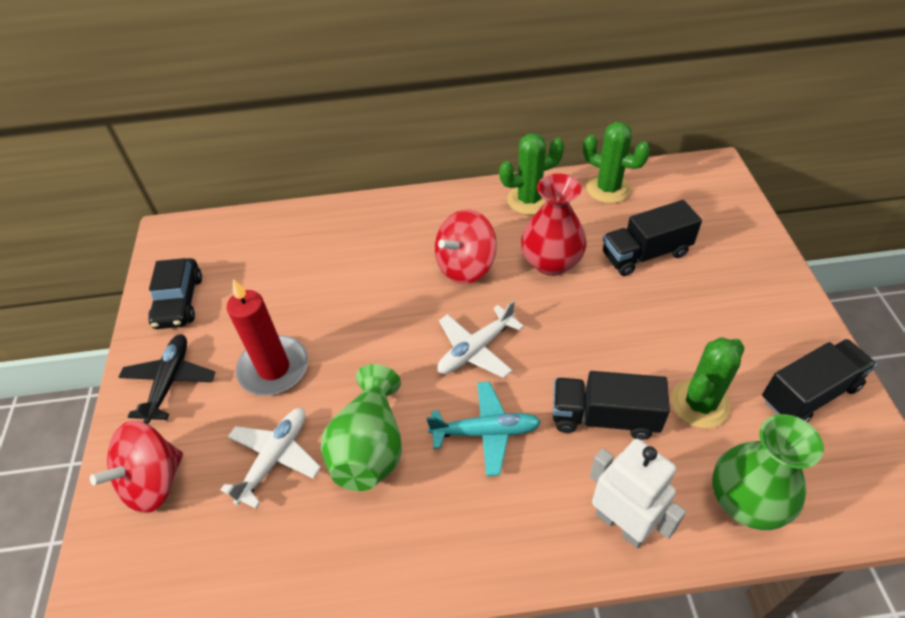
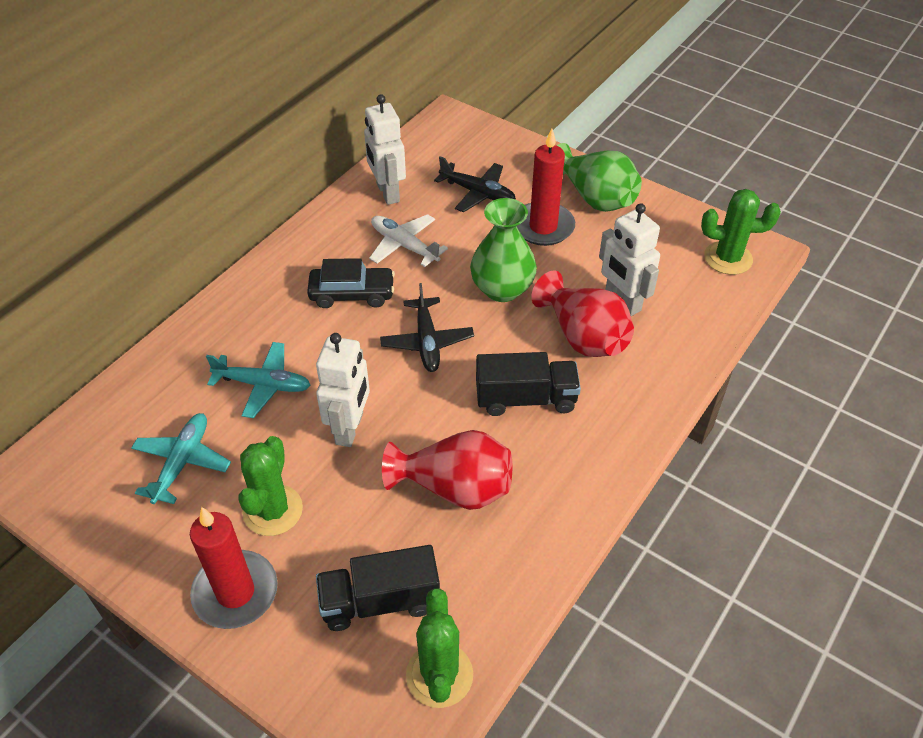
black plane: [119,334,215,424] = 1 -> [380,283,474,372] [434,156,516,212] = 2
black truck: [553,371,670,440] [603,200,702,276] [762,339,877,422] = 3 -> [316,545,440,631] [476,352,581,416] = 2
red candle: [226,279,308,396] = 1 -> [190,507,278,629] [517,129,575,246] = 2
red spinning top: [90,421,183,513] [435,209,497,284] = 2 -> none = 0
red vase: [521,173,587,276] = 1 -> [382,430,512,510] [531,271,634,357] = 2
turquoise plane: [426,382,541,476] = 1 -> [131,413,231,504] [206,342,310,418] = 2
white plane: [220,408,321,509] [437,301,524,378] = 2 -> [369,214,448,267] = 1
white robot: [590,439,686,548] = 1 -> [316,333,370,447] [364,94,406,205] [599,203,660,316] = 3

